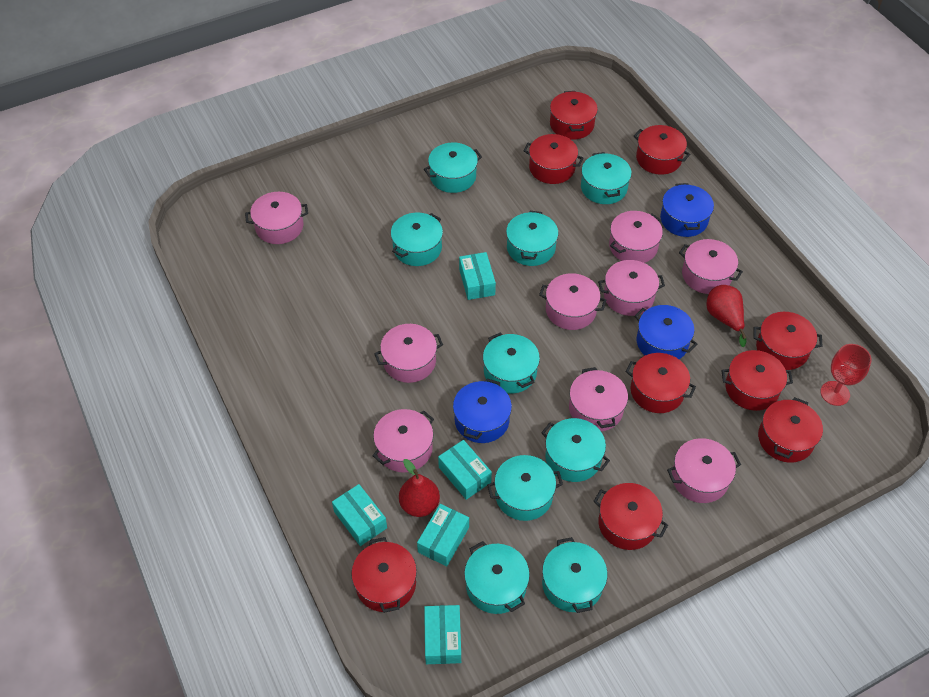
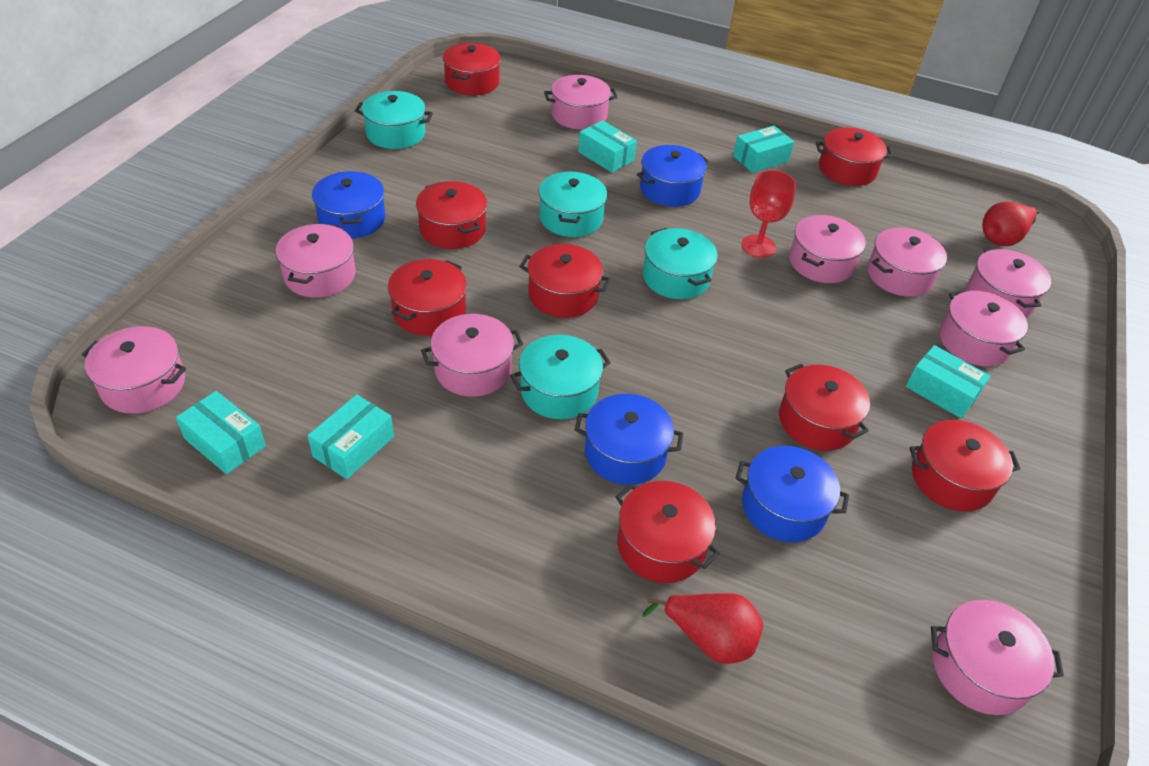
blue pot: [453,378,512,443] [635,305,697,359] [660,183,714,237] = 3 -> [312,171,385,239] [574,394,683,485] [637,145,709,207] [735,446,849,542] = 4
red pot: [351,537,417,613] [524,134,583,184] [550,91,598,140] [593,483,668,550] [625,353,696,413] [634,125,690,175] [721,350,793,411] [753,312,822,370] [758,397,823,463] = 9 -> [388,259,467,336] [416,181,487,249] [443,43,501,96] [519,244,611,318] [616,481,720,583] [779,364,870,451] [816,127,893,186] [909,420,1020,512] = 8
turquoise pot: [391,213,443,266] [424,143,482,193] [464,541,530,614] [483,333,540,394] [487,455,563,521] [506,211,558,266] [541,418,610,482] [542,537,608,613] [581,152,632,204] = 9 -> [355,91,433,149] [510,335,611,419] [539,171,607,237] [643,228,718,299] = 4

